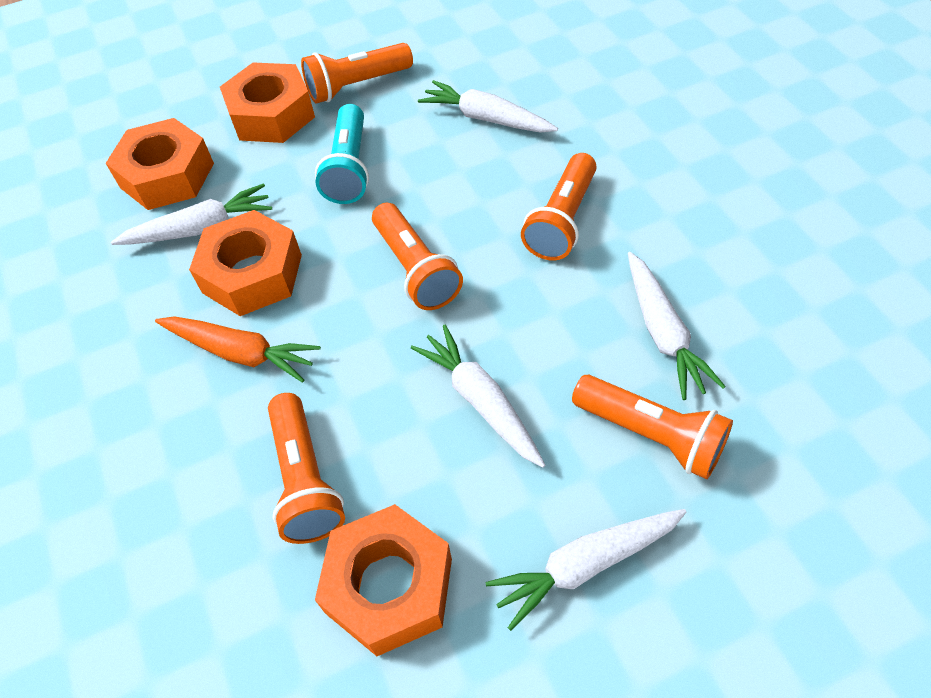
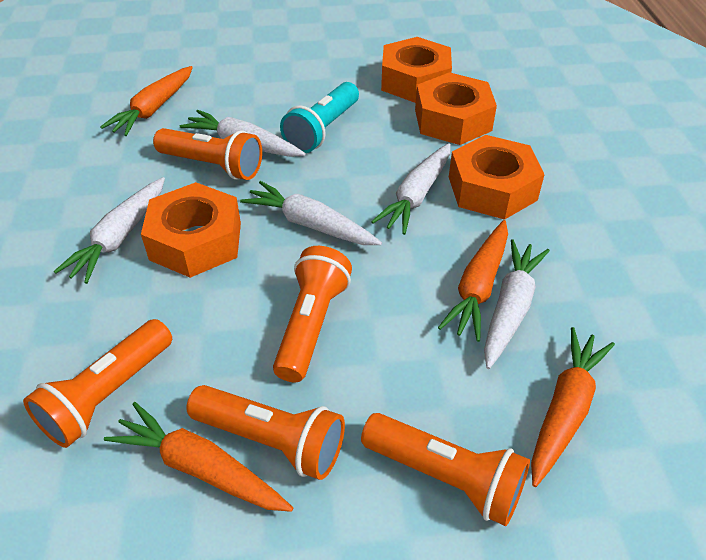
orange carrot: [155,316,321,382] = 1 -> [100,66,193,136] [104,402,293,512] [438,220,508,342] [531,327,615,487] = 4

